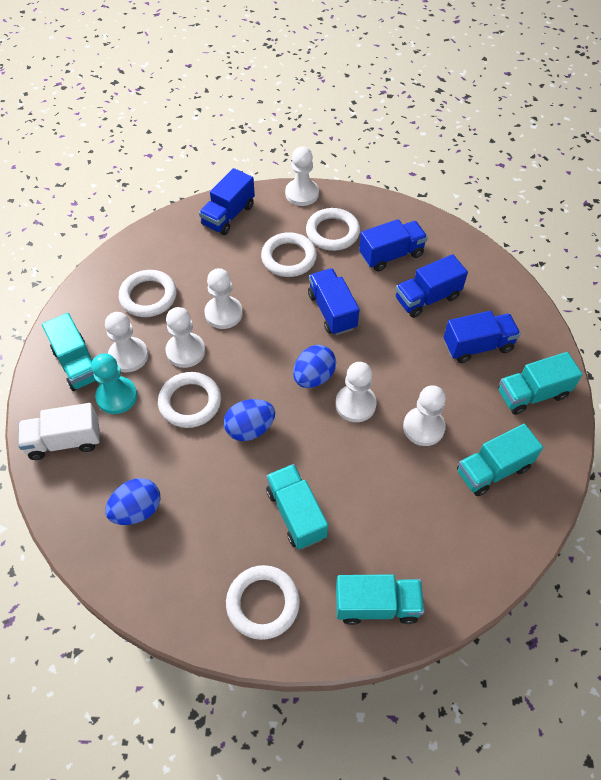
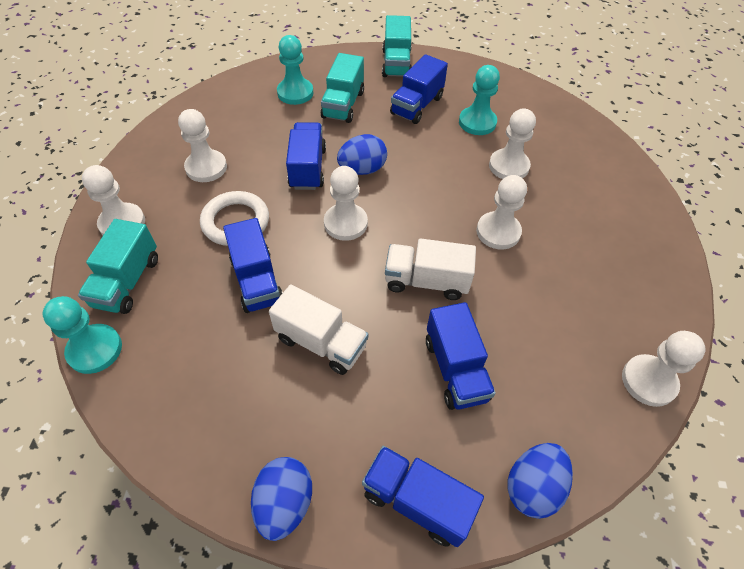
turquoise pawn: [91,353,137,414] = 1 -> [42,296,122,374] [277,35,313,105] [459,65,500,135] = 3
turquoise truck: [42,313,96,391] [266,464,328,550] [336,574,424,625] [457,424,543,496] [498,352,583,415] = 5 -> [78,219,158,314] [321,53,364,123] [382,15,411,77] = 3
white ring: [119,270,177,317] [158,372,221,428] [226,565,300,640] [261,232,317,277] [306,208,360,251] = 5 -> [200,191,269,246] = 1
white truck: [18,403,100,460] = 1 -> [269,284,368,375] [385,238,476,300] = 2

